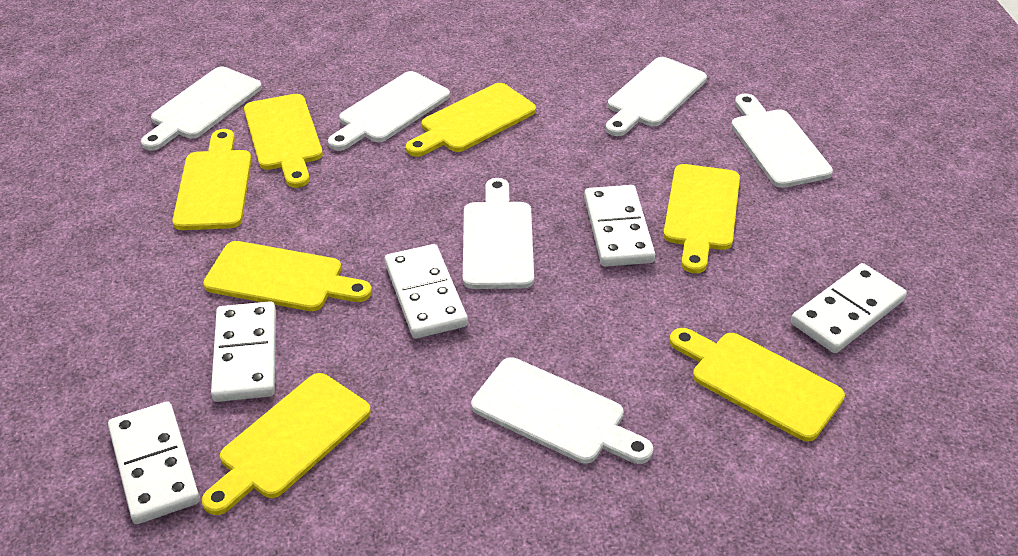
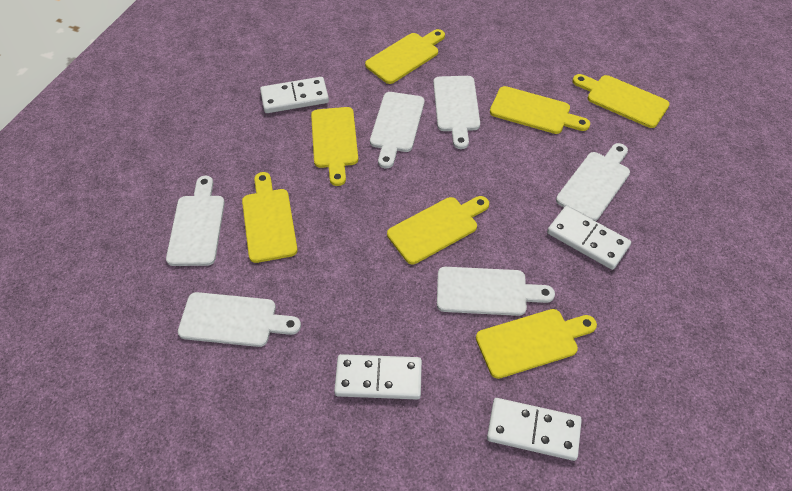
white domino: [108,401,200,524] [211,301,276,402] [385,244,468,339] [584,185,655,267] [791,263,907,353] = 5 -> [260,77,329,113] [334,354,422,399] [487,398,582,461] [547,206,631,270] = 4

